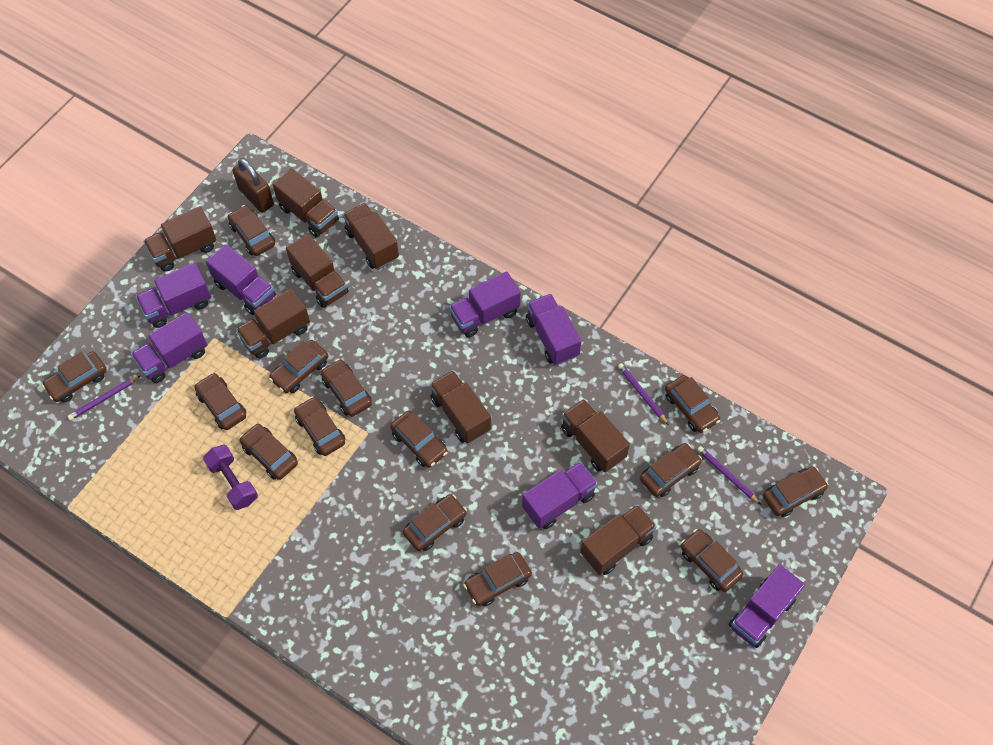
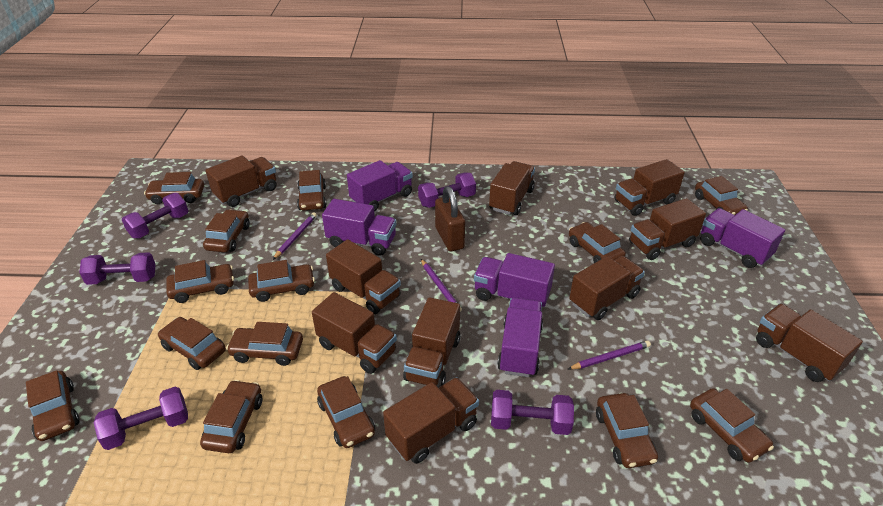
brown truck: [143,206,217,272] [236,289,310,359] [273,168,339,238] [286,234,349,308] [343,203,399,269] [430,370,491,443] [561,399,630,472] [580,504,657,575] = 8 -> [206,155,277,207] [312,292,397,374] [326,239,401,314] [383,377,479,464] [403,297,460,388] [489,161,535,215] [569,256,645,320] [615,159,685,216] [629,198,706,260] [756,304,863,382] = 10
purple dumbbell: [203,444,258,510] = 1 -> [79,252,156,285] [94,387,188,450] [122,193,188,239] [418,172,476,208] [491,390,574,435] = 5
purple truck: [131,312,207,383] [136,263,211,328] [206,244,276,315] [449,272,521,337] [522,462,598,529] [526,294,581,365] [729,564,805,648] = 7 -> [322,199,396,256] [347,160,413,212] [474,253,555,308] [497,298,543,377] [700,208,785,268] = 5

